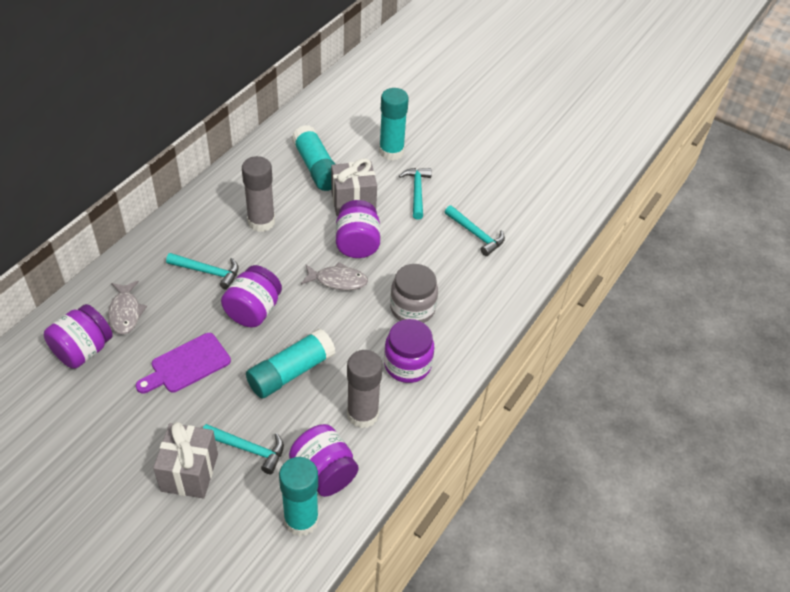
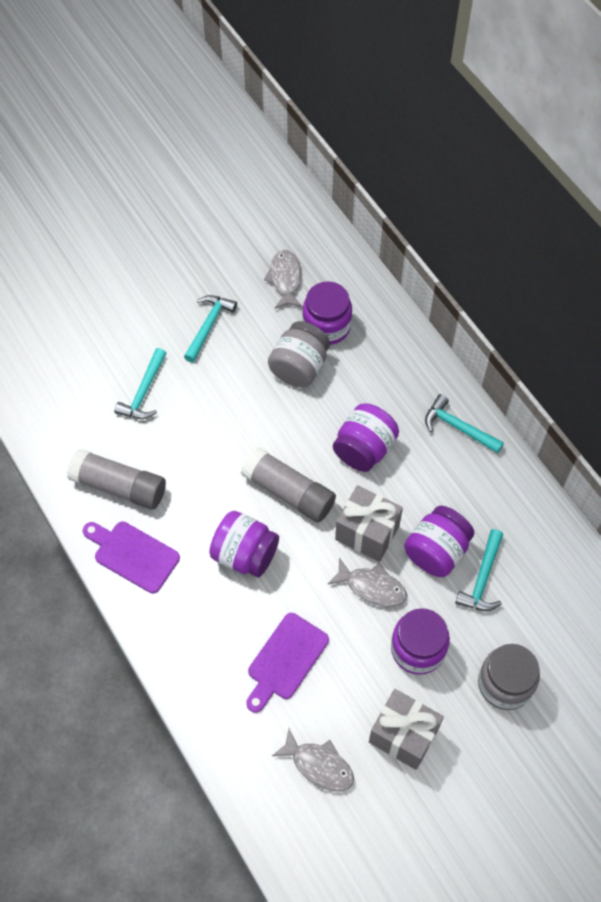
grey fish: [108,281,147,335] [301,262,368,290] = 2 -> [264,250,303,309] [272,729,354,791] [327,557,407,607] = 3
grey jar: [390,264,438,323] = 1 -> [268,321,330,387] [478,644,540,710] = 2
purple cutting board: [136,333,231,394] = 1 -> [83,521,180,593] [246,613,329,713] = 2
turquoise glue stick: [246,328,336,399] [279,457,319,536] [292,125,335,191] [379,88,409,160] = 4 -> none = 0

